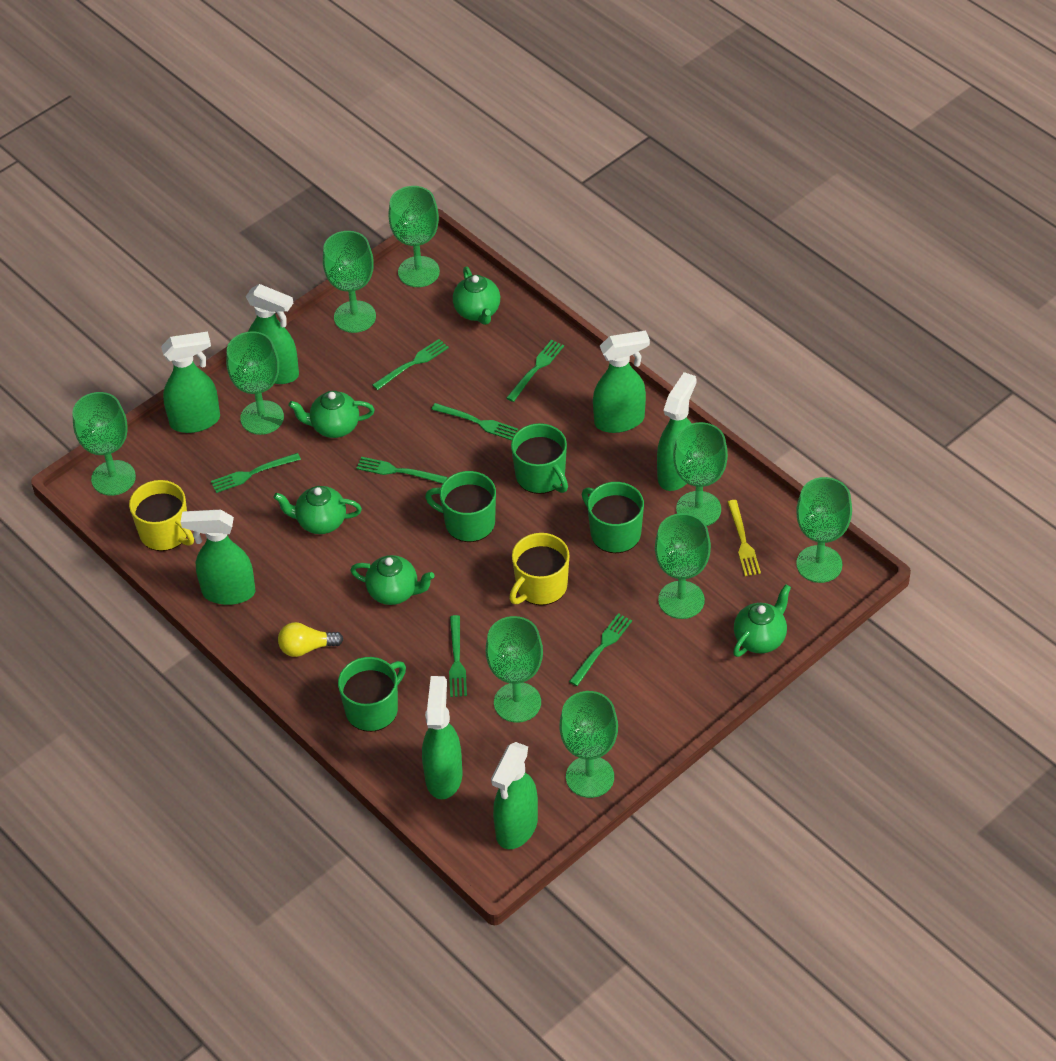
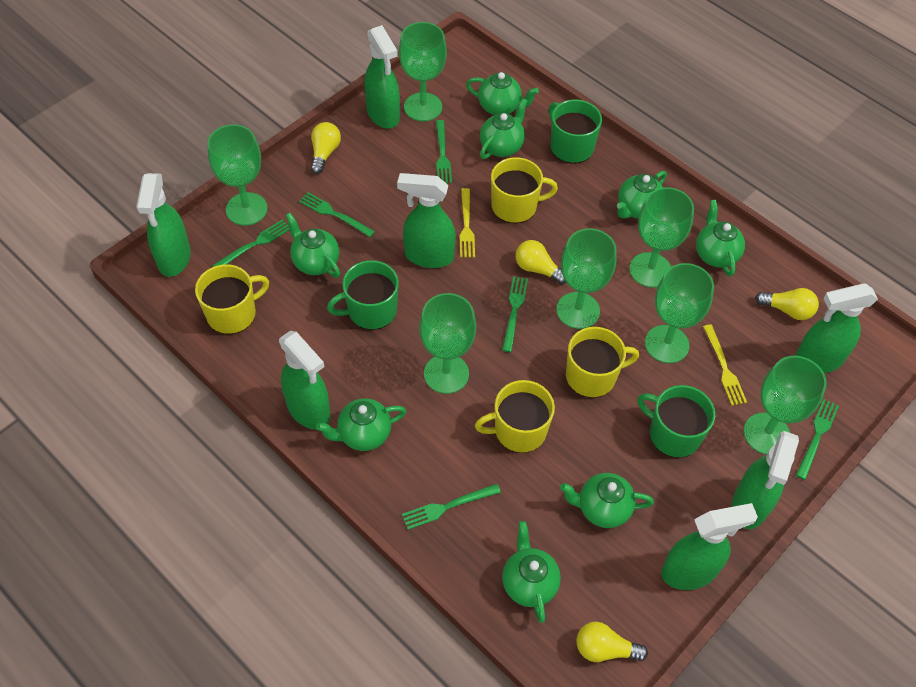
green fork: [211,453,301,493] [356,457,447,484] [372,339,449,390] [431,403,518,441] [449,615,467,697] [506,340,564,402] [569,613,632,686] = 7 -> [212,219,289,267] [299,192,375,237] [402,484,501,530] [436,120,452,183] [502,276,528,352] [796,399,839,480] = 6
green goblet: [72,392,136,496] [226,331,284,435] [323,231,376,333] [388,186,440,287] [486,616,543,723] [559,691,618,798] [655,513,711,619] [673,422,728,526] [796,477,852,583] = 9 -> [208,124,267,226] [399,22,447,121] [419,293,476,394] [556,228,617,329] [629,187,694,288] [645,263,714,363] [744,356,827,455] = 7
green mug: [338,657,406,732] [425,471,496,542] [511,423,568,494] [582,482,644,553] = 4 -> [327,260,399,330] [549,100,602,164] [637,385,715,458] = 3
green teapot: [273,486,362,534] [288,391,375,438] [350,555,434,605] [453,266,500,325] [733,584,791,657] = 5 -> [285,213,340,278] [316,398,406,451] [466,72,539,115] [480,98,527,159] [502,521,561,623] [560,473,654,528] [617,171,667,219] [696,200,745,277] = 8
yellow fork: [727,500,761,576] = 1 -> [460,188,475,258] [703,324,747,406] = 2
yellow light bulb: [278,622,343,657] = 1 -> [311,122,341,174] [515,240,566,284] [576,622,648,662] [755,288,819,320] = 4
yellow mug: [129,480,194,551] [509,533,569,605] = 2 -> [195,264,269,334] [475,380,555,453] [491,157,558,223] [566,327,639,398] = 4

